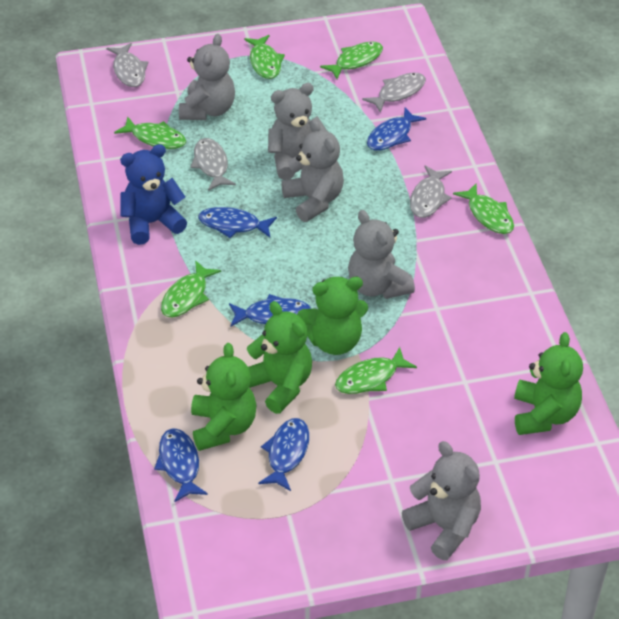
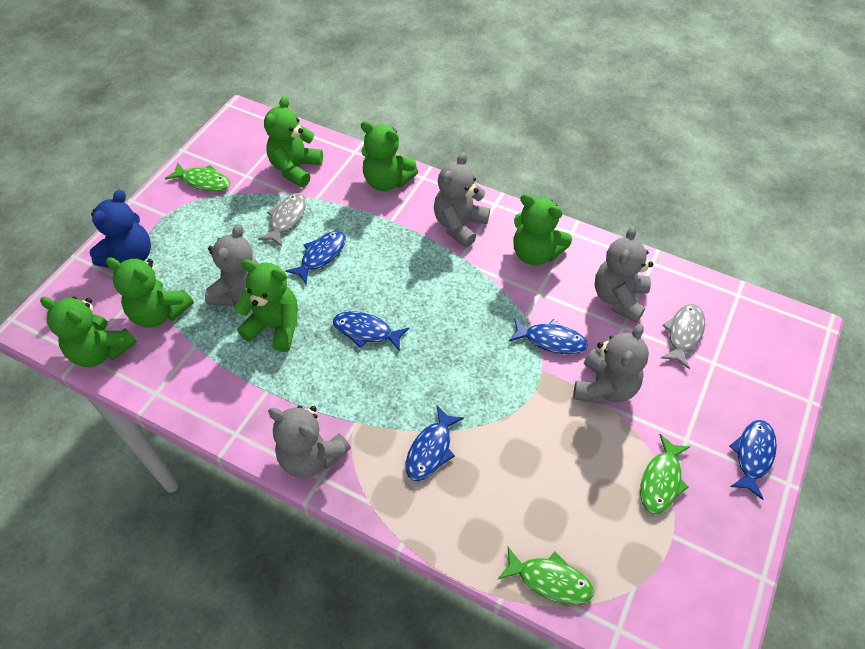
green fish: [114,117,186,149] [161,260,221,318] [244,35,285,79] [320,41,383,79] [335,347,417,394] [453,183,514,234] = 6 -> [165,162,230,192] [498,547,594,605] [640,434,691,514] = 3
green teddy bear: [191,343,256,451] [247,301,312,414] [297,277,368,355] [514,332,583,435] = 4 -> [40,297,137,367] [106,257,194,327] [234,259,298,352] [264,96,323,187] [361,121,418,191] [513,194,572,265] = 6
grey fish: [107,43,149,87] [190,138,236,191] [362,73,426,113] [410,166,452,218] = 4 -> [258,193,306,246] [661,304,705,369] = 2

